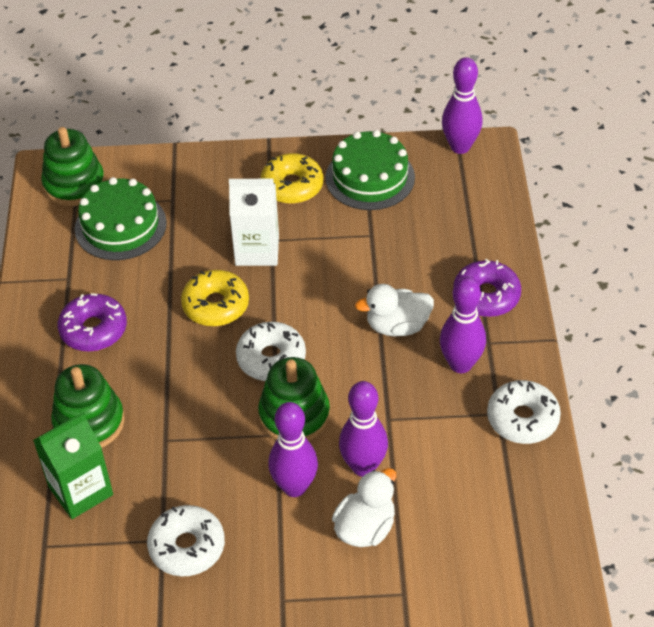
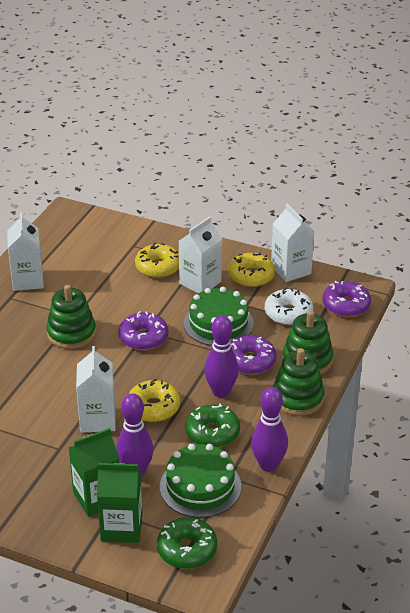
green carton: [33,412,113,519] = 1 -> [68,428,120,517] [97,463,143,543] = 2
green donut: none = 0 -> [157,517,217,569] [186,403,240,447] = 2
purple bowling pin: [268,402,318,497] [339,381,388,477] [440,277,486,373] [442,57,483,154] = 4 -> [116,393,153,477] [204,315,239,398] [251,387,288,472] = 3
purple donut: [58,293,127,352] [453,259,521,317] = 2 -> [118,311,168,350] [231,335,277,375] [323,281,371,317] = 3
white carton: [229,179,279,266] = 1 -> [7,213,44,291] [76,346,115,433] [179,217,222,293] [271,203,314,282] = 4
white donut: [147,505,225,577] [236,322,306,381] [487,380,561,444] = 3 -> [265,288,313,325] = 1
white duck: [332,468,396,547] [355,284,434,336] = 2 -> none = 0
yellow donut: [181,270,249,326] [260,153,323,204] = 2 -> [129,379,180,422] [135,243,179,278] [228,252,275,287] = 3

